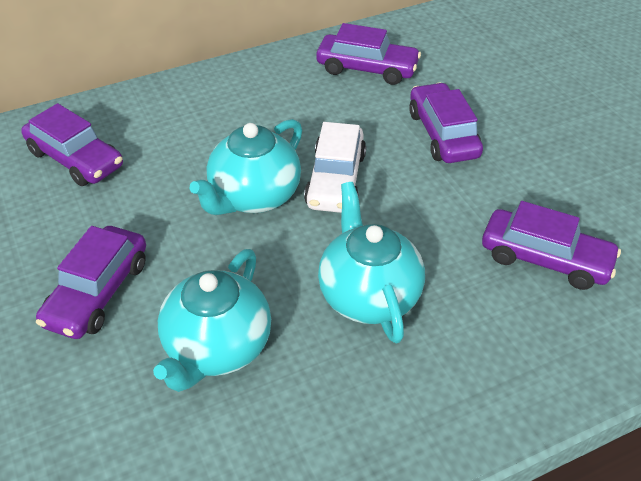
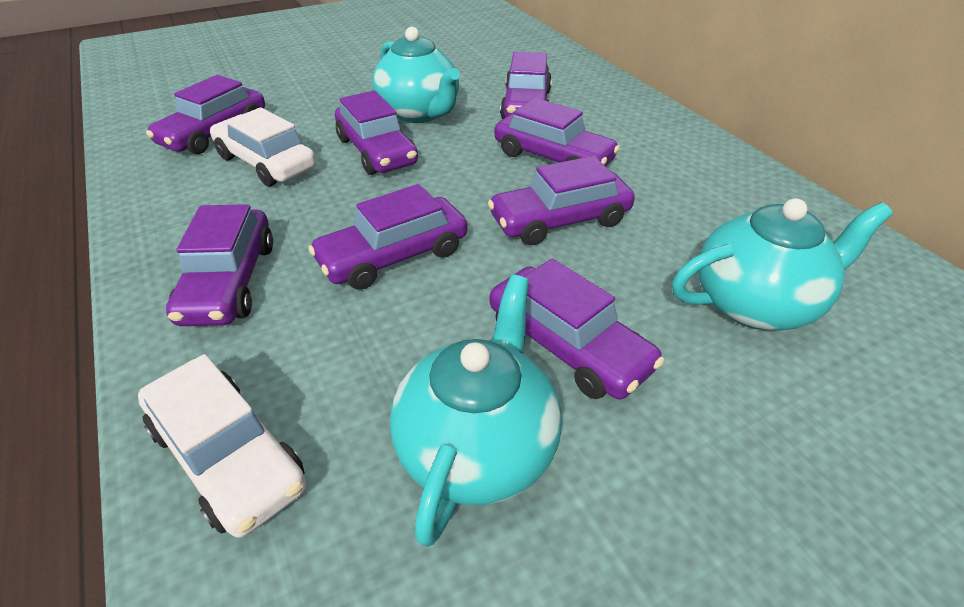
purple car: [21,103,123,186] [36,226,146,339] [317,23,421,85] [409,82,483,163] [482,201,621,290] = 5 -> [146,75,265,154] [166,204,273,326] [308,184,468,290] [335,90,418,175] [488,156,635,245] [490,259,664,399] [494,98,620,167] [500,52,552,119] = 8
white car: [304,122,366,213] = 1 -> [138,354,306,538] [210,107,316,186] = 2

